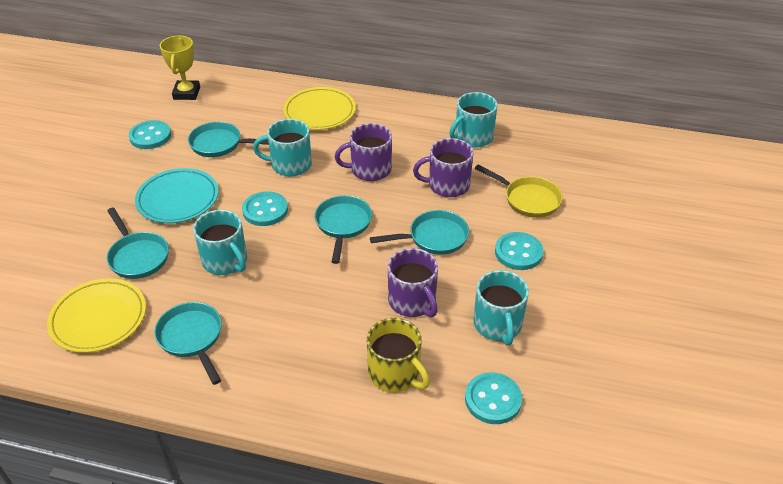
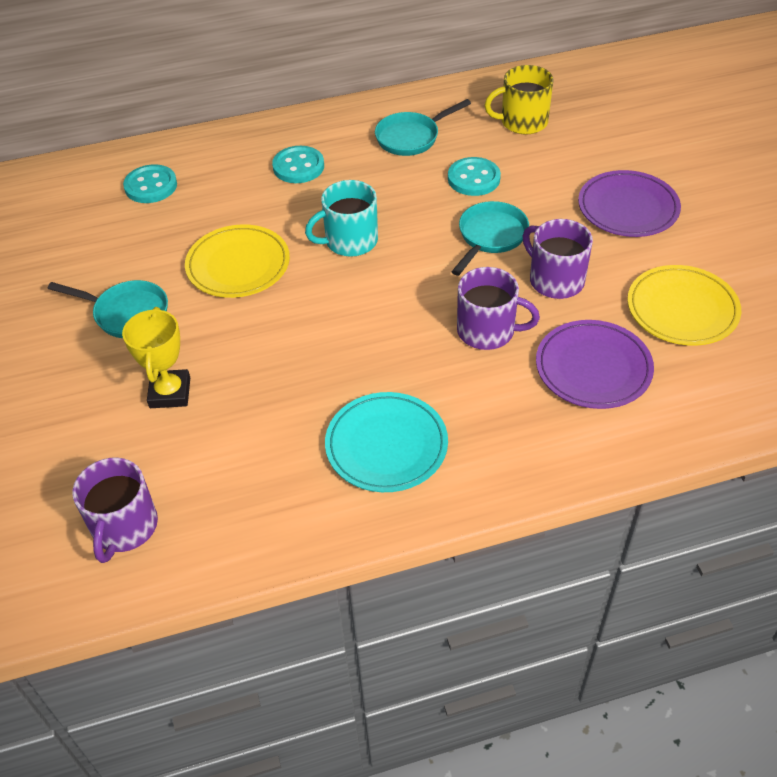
purple plate: none = 0 -> [536,320,654,409] [578,170,681,237] = 2
turquoise button: [129,120,171,149] [242,191,288,226] [465,372,522,424] [495,232,543,270] = 4 -> [123,164,177,203] [272,146,324,183] [448,157,501,196] = 3
turquoise mug: [193,210,247,275] [253,119,312,176] [449,92,497,148] [473,270,529,345] = 4 -> [305,180,378,257] = 1
turquoise pan: [107,207,169,279] [154,302,222,385] [188,122,269,157] [315,195,372,264] [370,210,469,255] = 5 -> [48,280,168,338] [375,99,471,156] [451,201,529,276] = 3
yellow pan: [475,164,563,218] = 1 -> none = 0

